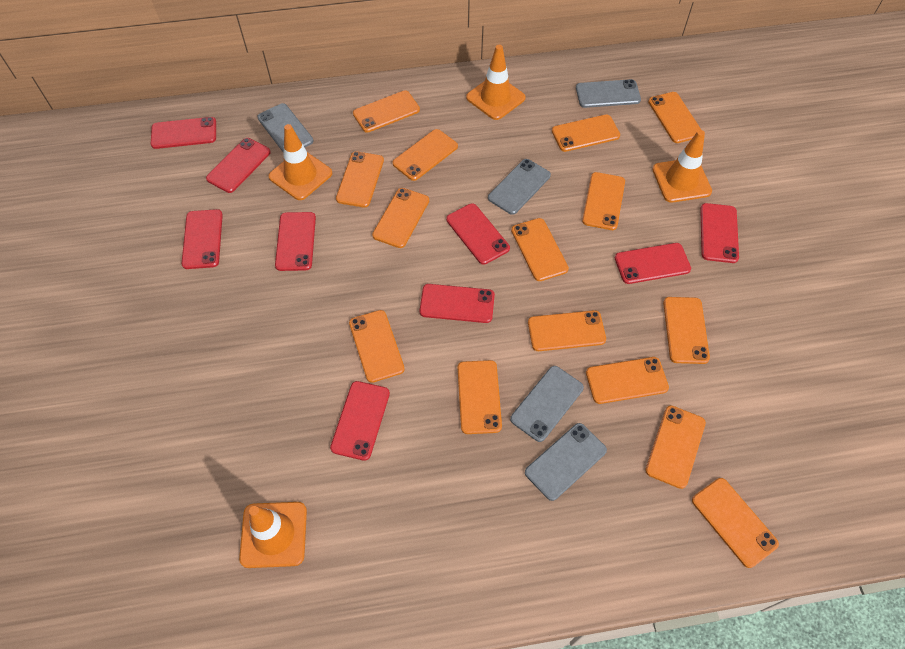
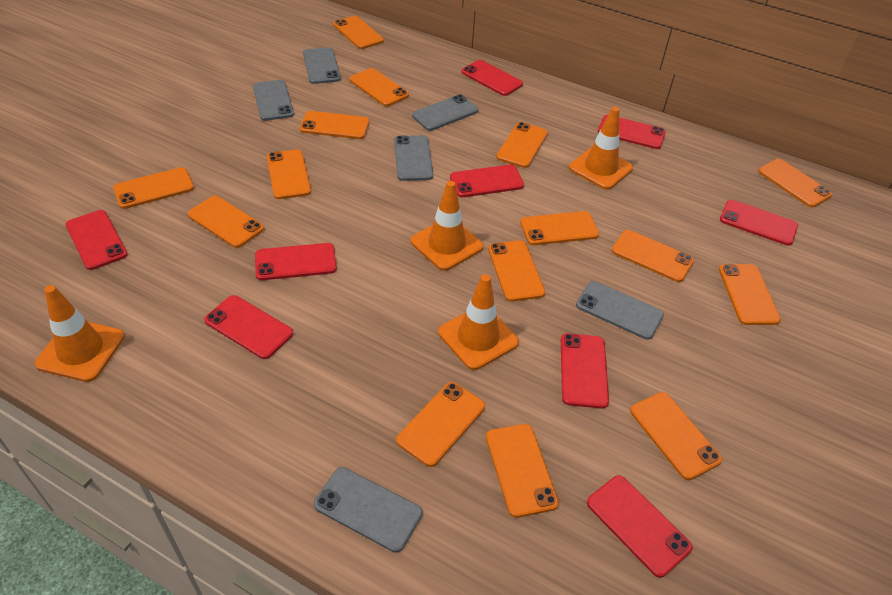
grey phone: [258,103,314,153] [488,159,551,215] [510,366,584,442] [525,423,607,501] [576,79,641,108] = 5 -> [253,80,294,121] [303,47,341,84] [314,467,423,552] [394,135,433,181] [412,94,478,131] [576,281,664,340] = 6

